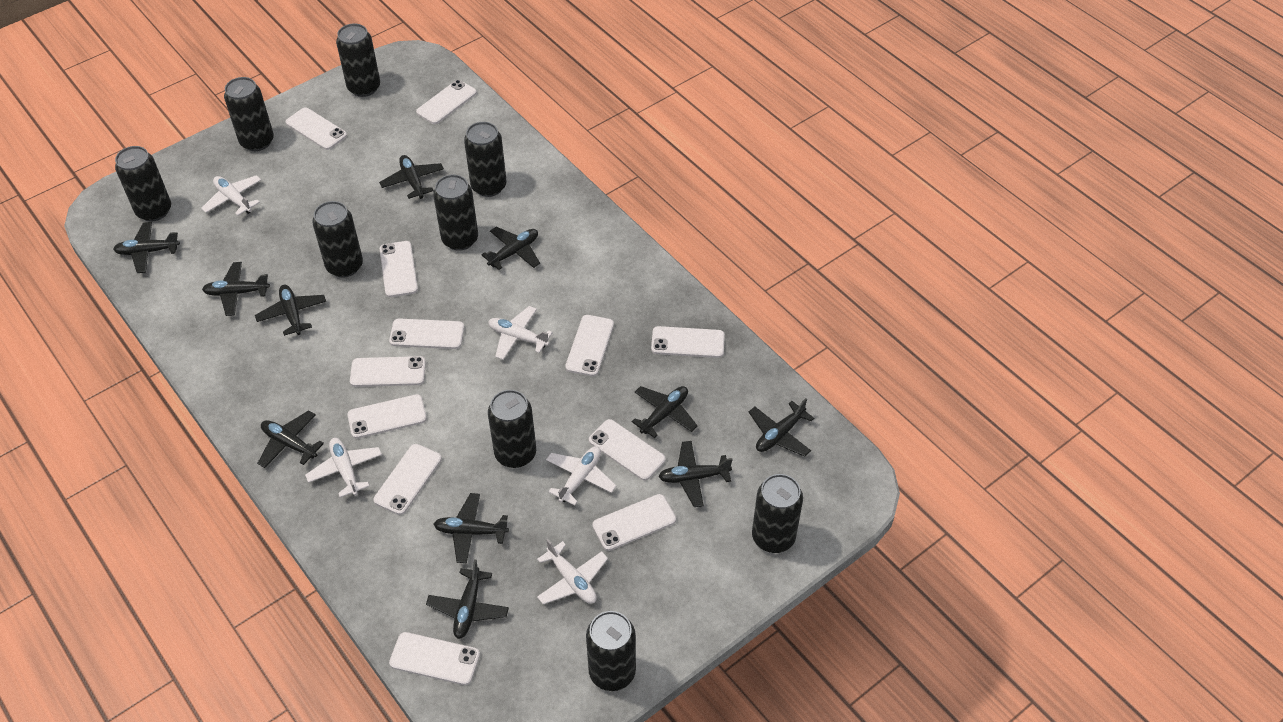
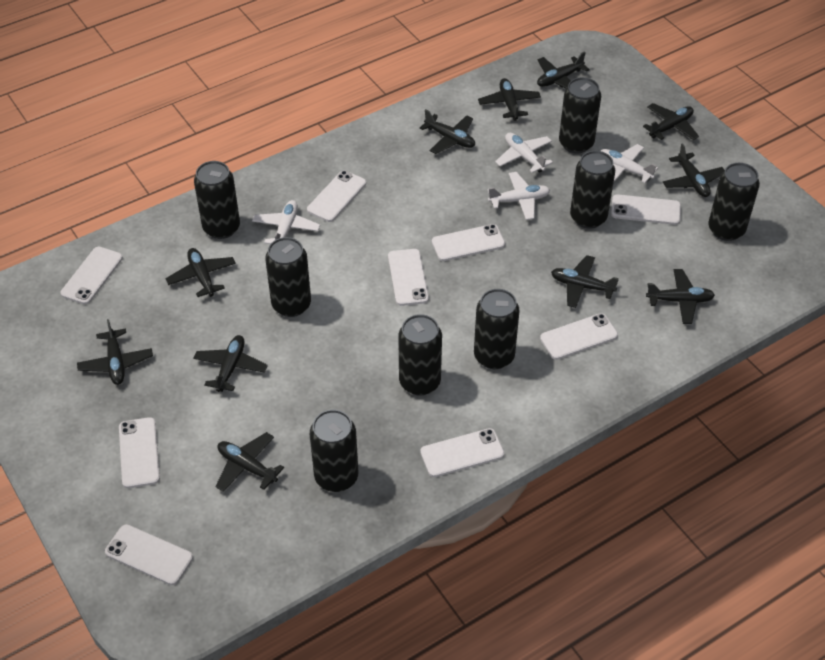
black can: [115,146,171,222] [224,77,274,151] [312,201,363,278] [336,23,380,97] [433,174,478,251] [464,122,507,197] [488,390,536,468] [586,611,636,691] [752,474,803,553] = 9 -> [194,161,240,239] [265,237,311,317] [310,410,358,492] [398,314,442,396] [474,289,520,369] [559,77,601,153] [570,151,615,229] [708,163,760,241] = 8
white phone: [285,107,347,150] [347,394,427,439] [350,356,426,387] [373,444,442,515] [380,241,418,297] [389,318,464,349] [389,632,480,685] [416,80,477,124] [565,315,614,376] [589,419,666,481] [592,494,676,551] [651,326,725,358] = 12 -> [60,247,123,304] [105,524,193,585] [119,417,160,488] [307,171,366,222] [388,249,429,306] [420,428,504,477] [432,224,505,261] [540,313,618,360] [611,194,681,225] = 9
white plane: [201,175,261,216] [305,438,382,498] [488,306,553,360] [537,539,608,604] [546,446,617,506] = 5 -> [252,200,320,244] [487,172,550,220] [495,133,553,173] [601,144,658,183] = 4

